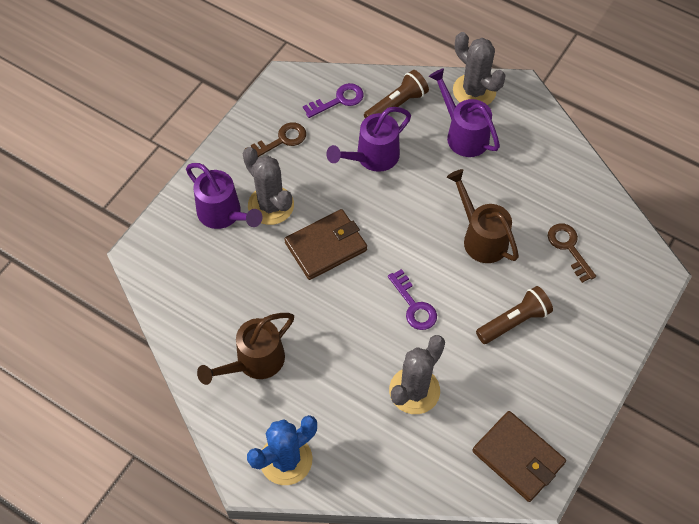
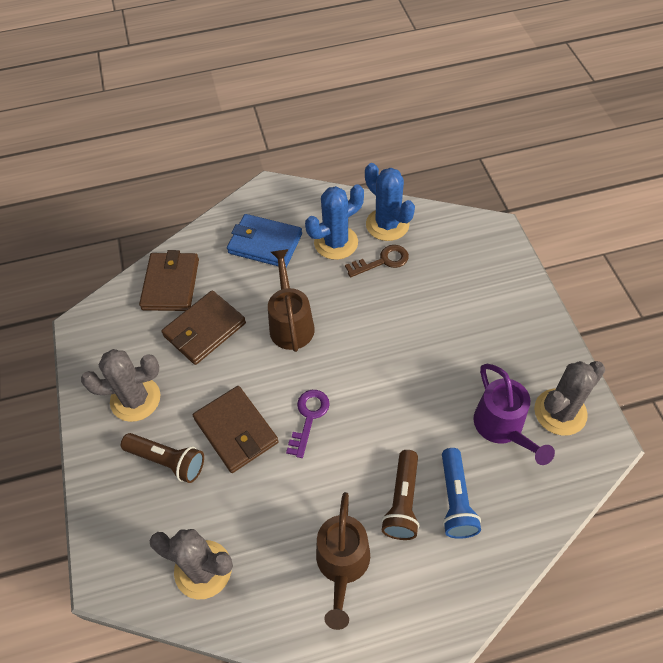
blue cactus: [247,415,317,485] = 1 -> [305,184,364,260] [365,163,415,241] = 2
blue flashlight: none = 0 -> [442,448,481,539] = 1
blue wallet: none = 0 -> [227,214,302,267] = 1
brown key: [245,122,306,157] [548,224,596,283] = 2 -> [345,245,409,277] = 1
brown wallet: [285,209,367,280] [472,411,566,502] = 2 -> [139,250,199,311] [161,290,246,365] [193,386,279,473] = 3
purple key: [303,83,364,118] [388,269,437,330] = 2 -> [286,390,330,458] = 1
purple watering can: [186,163,262,229] [326,107,411,172] [429,68,500,157] = 3 -> [474,364,555,465] = 1

